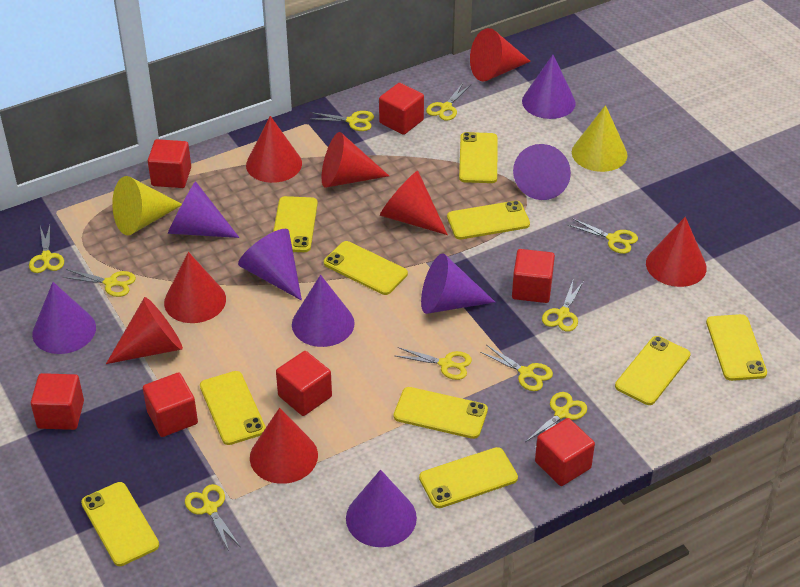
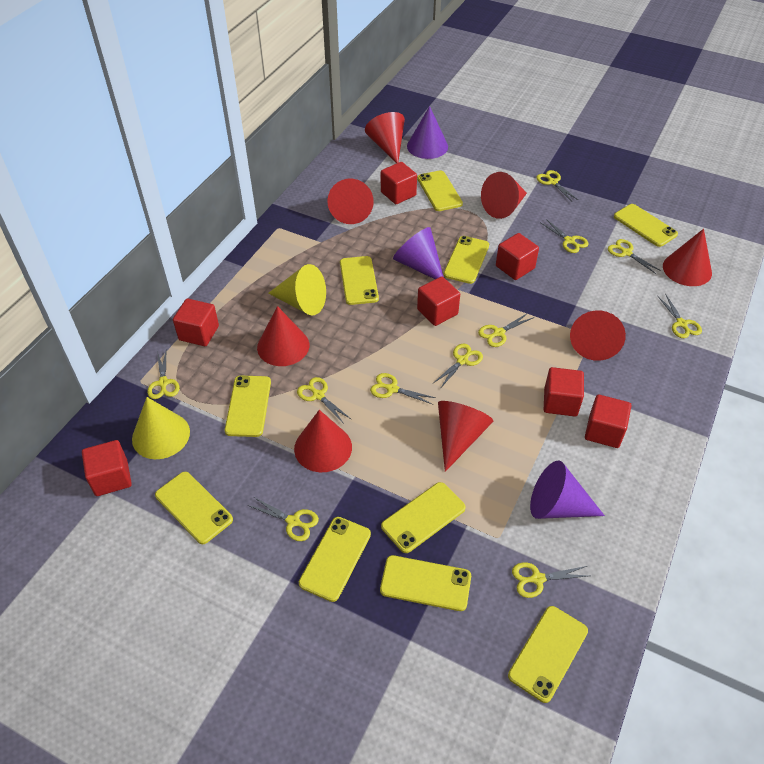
purple cone: [32,282,96,354] [168,181,240,238] [238,229,302,301] [292,275,355,347] [346,470,417,547] [421,254,495,314] [513,144,571,200] [522,55,576,119] = 8 -> [393,227,444,279] [407,106,448,159] [530,461,605,519] = 3
yellow scissors: [29,225,64,273] [62,269,136,297] [185,484,240,551] [310,111,374,131] [396,347,472,380] [426,83,471,121] [480,345,553,391] [525,392,587,448] [542,281,584,332] [568,218,638,254] = 10 -> [147,351,180,399] [248,497,319,541] [297,377,351,424] [370,373,436,404] [433,344,483,389] [478,313,534,347] [512,562,589,598] [536,170,578,201] [540,219,589,253] [608,239,661,274] [658,293,702,338] = 11

